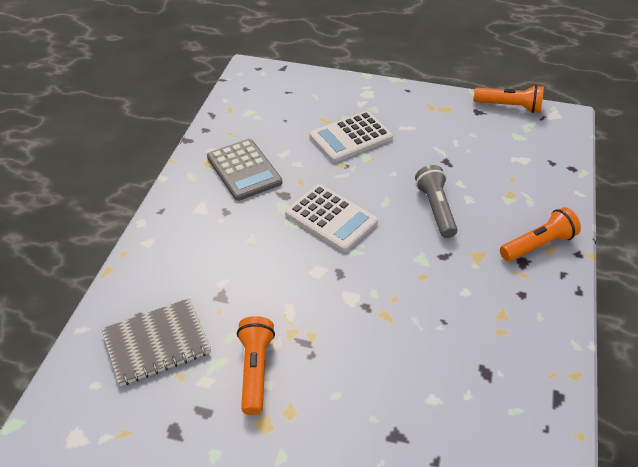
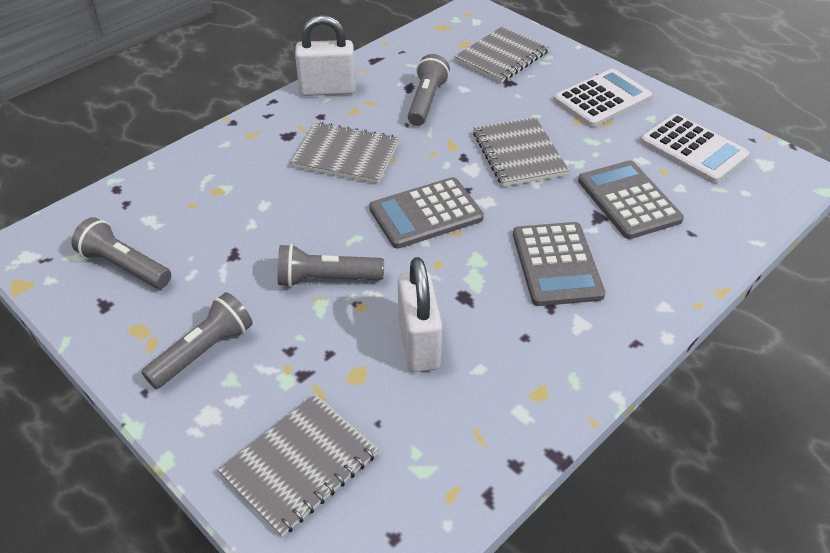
grey calculator: [207,139,282,201] = 1 -> [369,177,484,249] [513,222,605,306] [578,160,684,239] = 3
grey flashlight: [415,165,458,238] = 1 -> [71,217,171,289] [142,292,253,389] [278,244,384,287] [408,54,450,126] = 4
grey notebook: [102,298,211,386] = 1 -> [218,394,379,537] [291,122,399,184] [454,26,550,83] [473,117,569,187] = 4
orange flashlight: [237,316,275,415] [474,85,544,113] [500,207,581,261] = 3 -> none = 0
white padlock: none = 0 -> [295,15,356,96] [398,257,442,372] = 2

